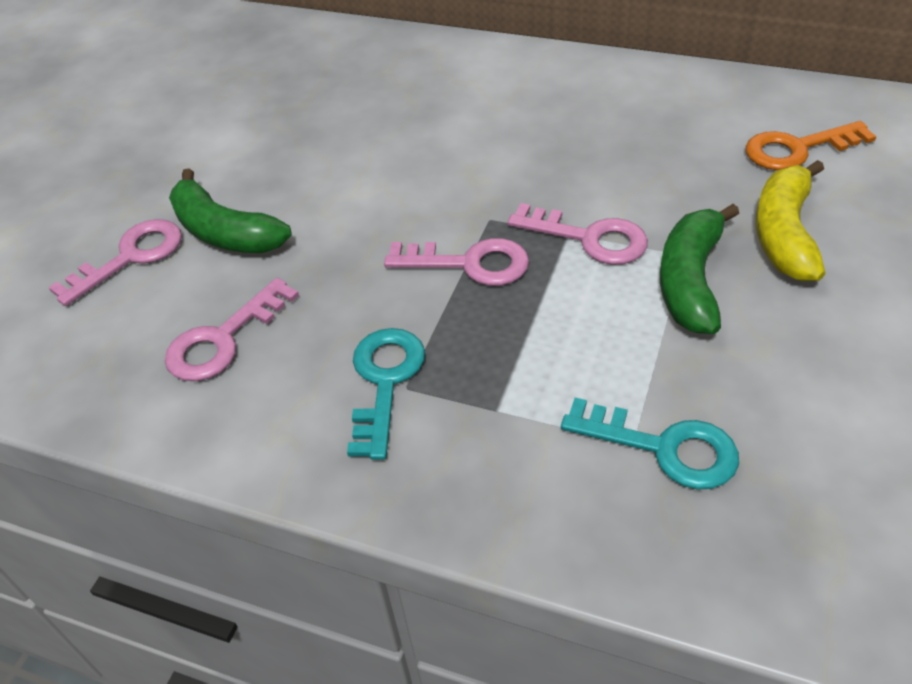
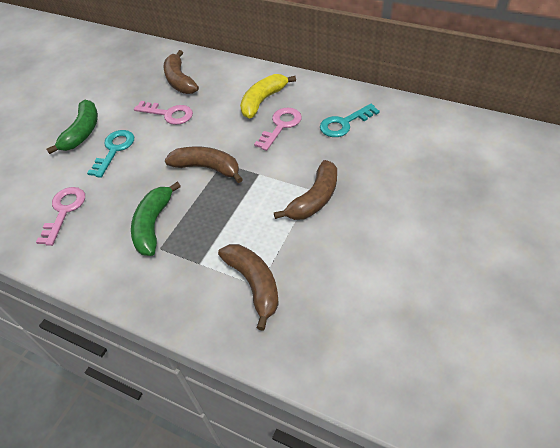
brown banana: none = 0 -> [164,50,199,94] [165,147,243,183] [218,244,279,331] [274,160,337,220] = 4
orange key: [746,121,876,170] = 1 -> none = 0
pink key: [48,219,182,306] [165,278,299,381] [384,238,529,286] [508,203,648,265] = 4 -> [36,187,85,246] [134,101,193,125] [254,108,302,151] = 3

